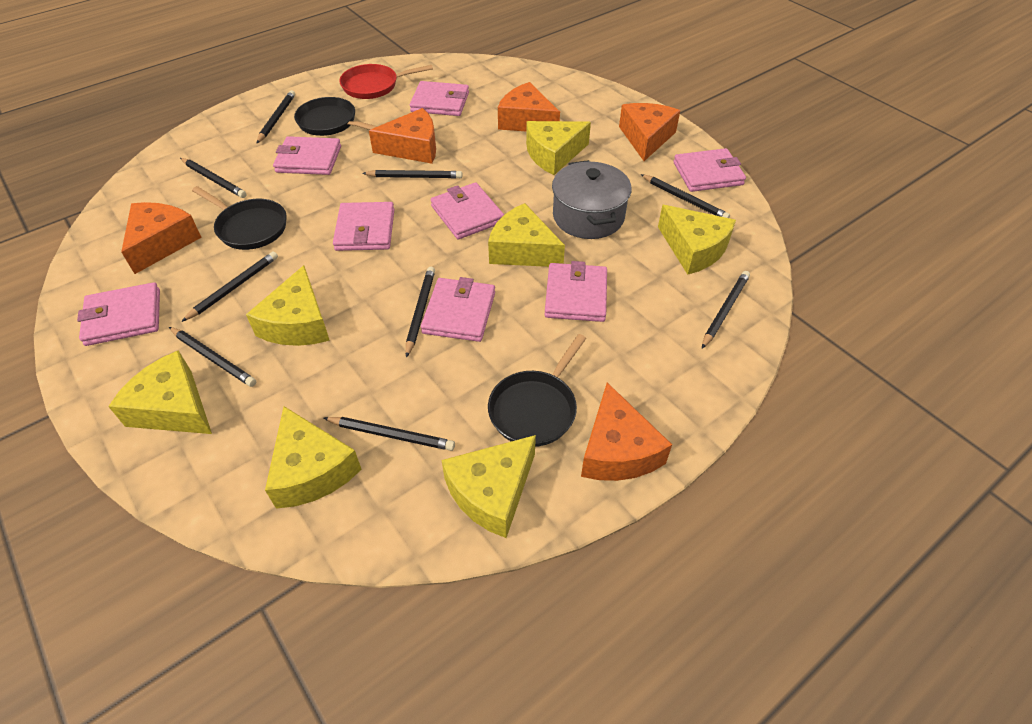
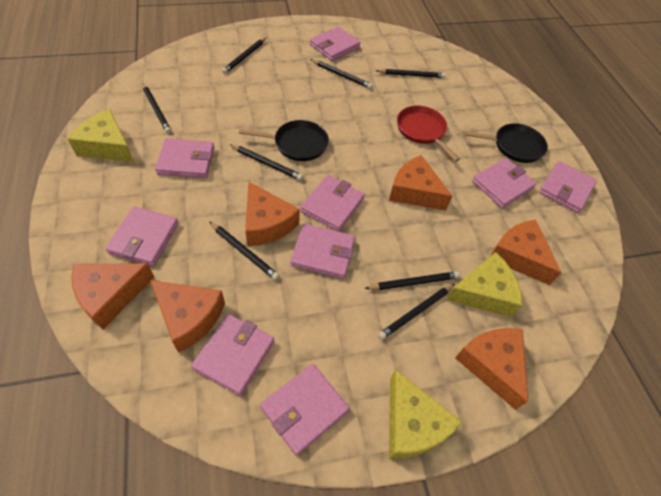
black pan: [192,186,287,250] [294,97,378,136] [488,334,586,447] = 3 -> [239,120,329,161] [464,123,548,163] = 2
black pencil: [169,327,256,387] [180,158,247,198] [181,251,278,322] [257,90,295,143] [324,417,455,451] [362,170,462,179] [406,267,435,358] [640,174,730,218] [702,271,750,348] = 9 -> [142,83,171,134] [209,221,280,280] [222,37,267,74] [229,144,303,180] [310,59,373,89] [365,271,460,290] [376,69,446,78] [378,284,455,340] = 8
grey pot: [552,160,632,239] = 1 -> none = 0
orange cheese: [121,202,202,274] [369,108,436,164] [498,82,560,132] [581,383,672,481] [619,103,680,161] = 5 -> [72,263,154,329] [150,280,225,353] [245,181,300,246] [389,155,452,211] [455,328,528,410] [491,220,562,285] = 6
pink wallet: [77,282,160,346] [273,136,341,175] [333,202,394,251] [410,81,469,116] [421,277,495,342] [431,183,504,239] [545,261,607,322] [673,148,746,192] = 8 -> [106,207,179,266] [155,138,214,178] [191,314,274,396] [260,364,349,456] [290,224,355,279] [300,175,365,232] [310,26,361,61] [472,158,536,208] [539,161,597,213] = 9
yellow cheese: [108,350,212,434] [246,265,330,346] [265,406,362,509] [441,435,536,538] [488,203,565,267] [526,121,591,175] [658,205,736,275] = 7 -> [68,109,134,162] [389,370,462,458] [446,252,523,317] = 3

